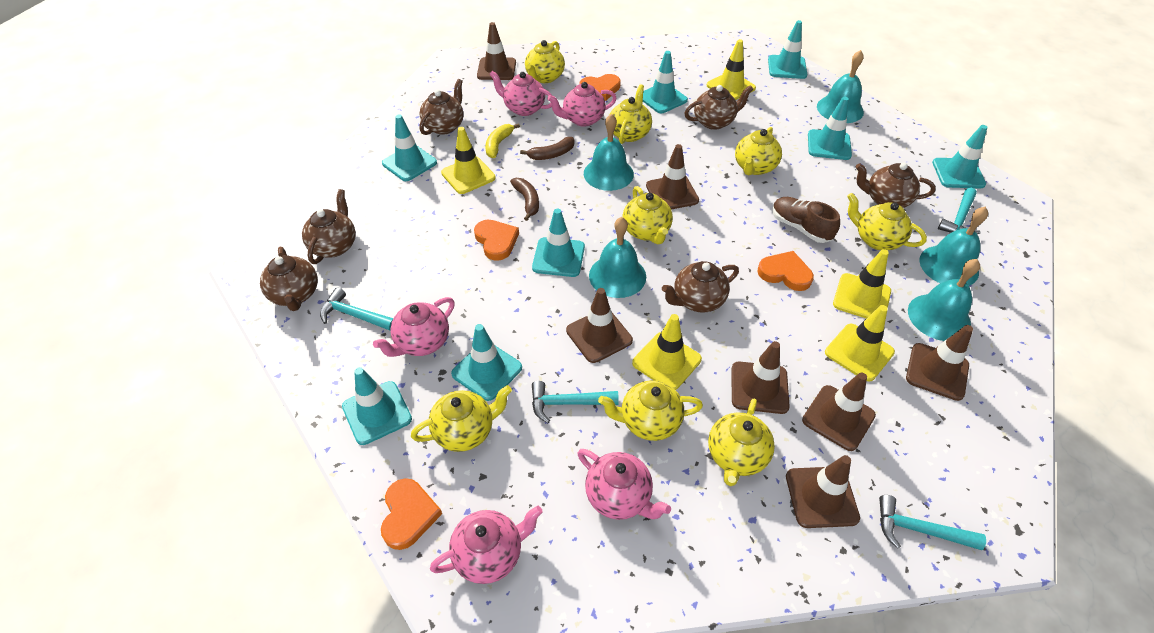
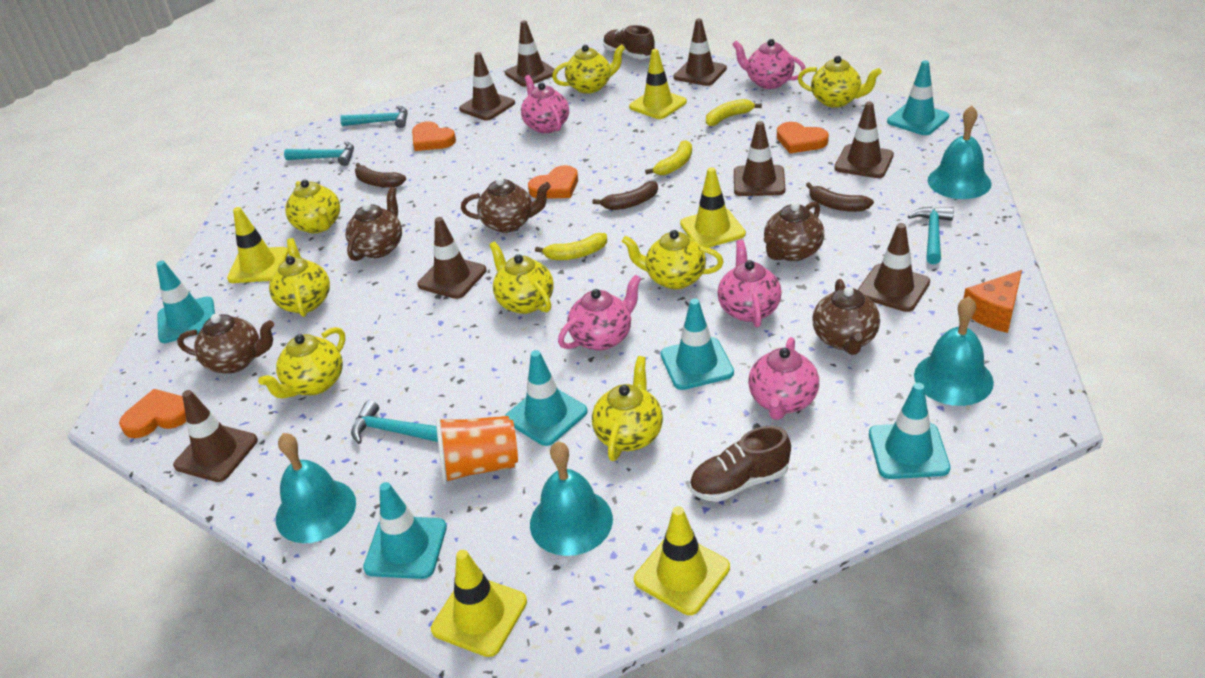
brown banana: [510,178,539,221] [520,137,574,160] = 2 -> [355,163,406,187] [592,181,658,210] [806,182,874,212] = 3
brown shoe: [772,197,840,243] = 1 -> [603,25,655,59] [690,426,791,502] = 2
brown teapot: [260,247,318,311] [302,189,356,264] [419,79,463,135] [662,261,739,313] [684,85,753,130] [856,163,936,208] = 6 -> [177,314,274,374] [346,187,402,261] [461,177,551,233] [764,202,824,261] [812,279,880,355] = 5
brown traffic cone: [477,22,516,80] [566,288,633,363] [646,144,699,210] [731,341,790,414] [786,455,860,528] [802,372,876,451] [906,325,973,401] = 7 -> [173,390,258,482] [417,217,487,299] [459,52,515,121] [505,20,555,87] [673,18,727,86] [734,121,785,196] [834,101,894,178] [858,223,930,312] = 8
orange cheese: none = 0 -> [963,270,1022,333] = 1
orange cup: none = 0 -> [436,416,518,484] = 1
turquoise bell: [584,114,634,191] [589,217,646,298] [817,50,864,123] [908,259,980,341] [919,207,988,286] = 5 -> [276,433,356,543] [530,442,613,556] [914,296,994,406] [928,106,991,199] = 4
turquoise traffic cone: [342,367,412,445] [382,114,437,181] [451,324,522,401] [532,209,585,277] [643,51,688,113] [768,20,807,79] [808,97,852,160] [932,125,987,188] = 8 -> [156,261,215,343] [363,482,447,579] [505,350,588,446] [660,299,734,390] [869,383,950,479] [887,60,949,135] = 6
yellow banana: [485,123,520,158] = 1 -> [535,233,607,260] [645,140,692,175] [706,99,762,126] = 3

